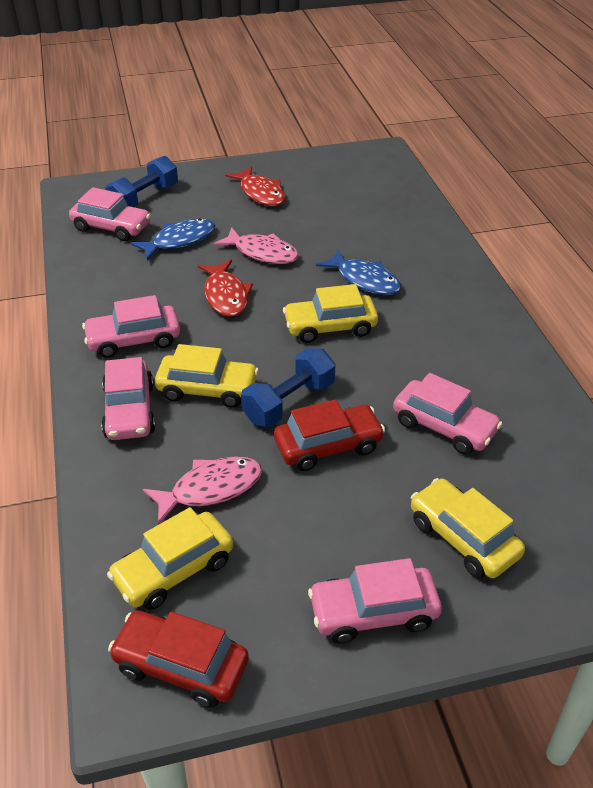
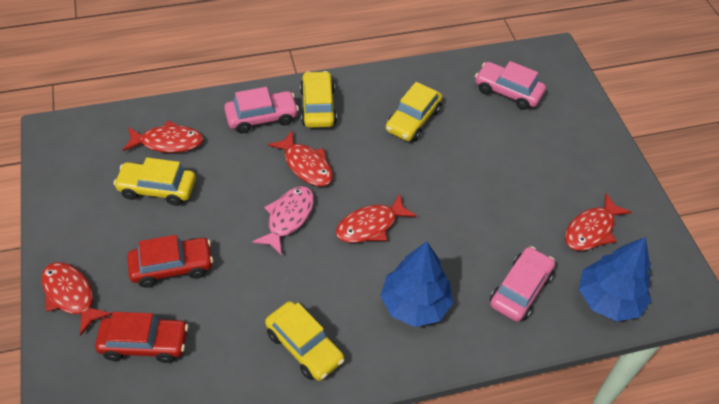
blue dumbbell: [105,156,178,207] [241,348,335,427] = 2 -> none = 0
blue fish: [131,218,215,260] [316,249,401,295] = 2 -> none = 0
blue tree: none = 0 -> [381,241,453,327] [579,237,651,321] = 2
pink car: [69,187,151,241] [82,295,180,358] [101,357,155,440] [308,558,442,644] [393,373,502,455] = 5 -> [224,87,299,133] [475,61,546,110] [490,246,555,322] = 3
pink fish: [143,457,262,525] [213,228,299,264] = 2 -> [252,186,314,255] = 1
red fish: [197,260,253,317] [226,166,285,206] = 2 -> [42,262,112,336] [123,121,203,153] [268,131,333,186] [336,193,417,243] [565,193,632,251] = 5

